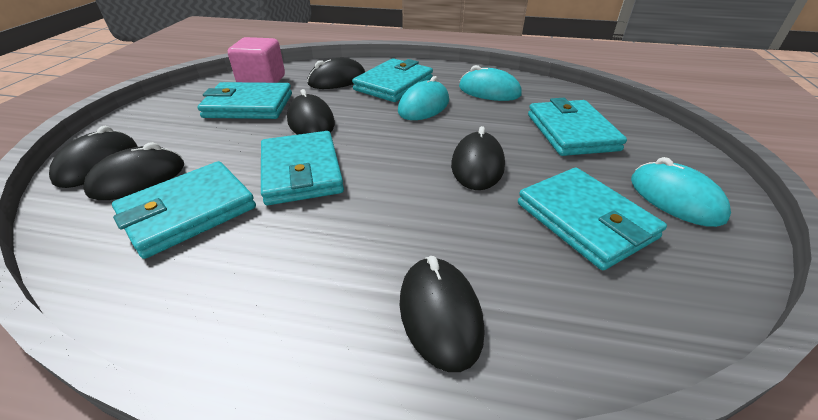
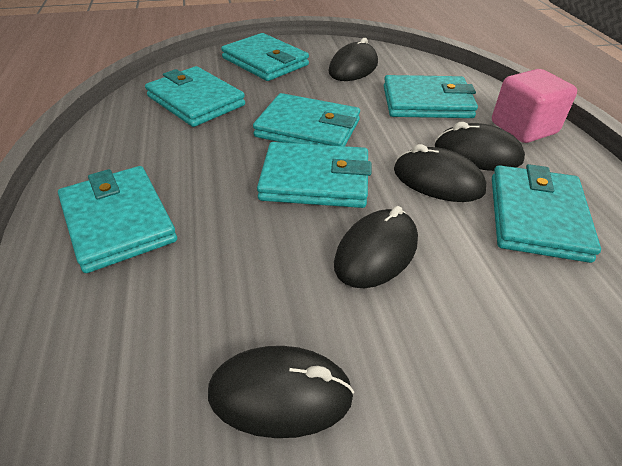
black mouse: [49,126,137,188] [83,142,184,200] [287,89,335,135] [307,58,365,89] [400,256,484,372] [451,126,505,190] = 6 -> [208,346,354,438] [328,38,378,81] [334,206,418,288] [394,144,486,202] [435,122,525,171] = 5
turquoise mouse: [398,76,449,120] [459,65,522,101] [631,157,731,227] = 3 -> none = 0
turquoise wallet: [112,161,256,259] [197,82,292,119] [261,131,344,205] [352,58,433,102] [518,168,667,270] [528,98,627,156] = 6 -> [58,166,177,273] [145,66,245,127] [221,33,309,81] [253,93,360,146] [257,142,371,208] [383,75,478,118] [492,164,601,263] = 7

